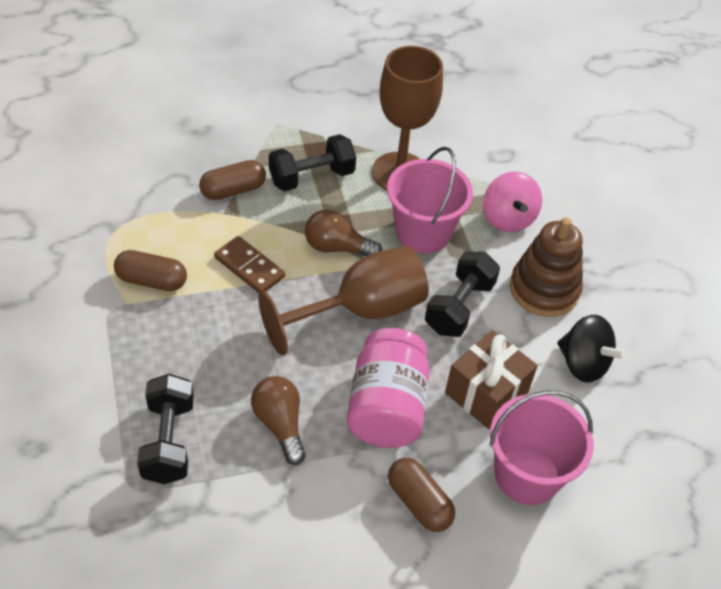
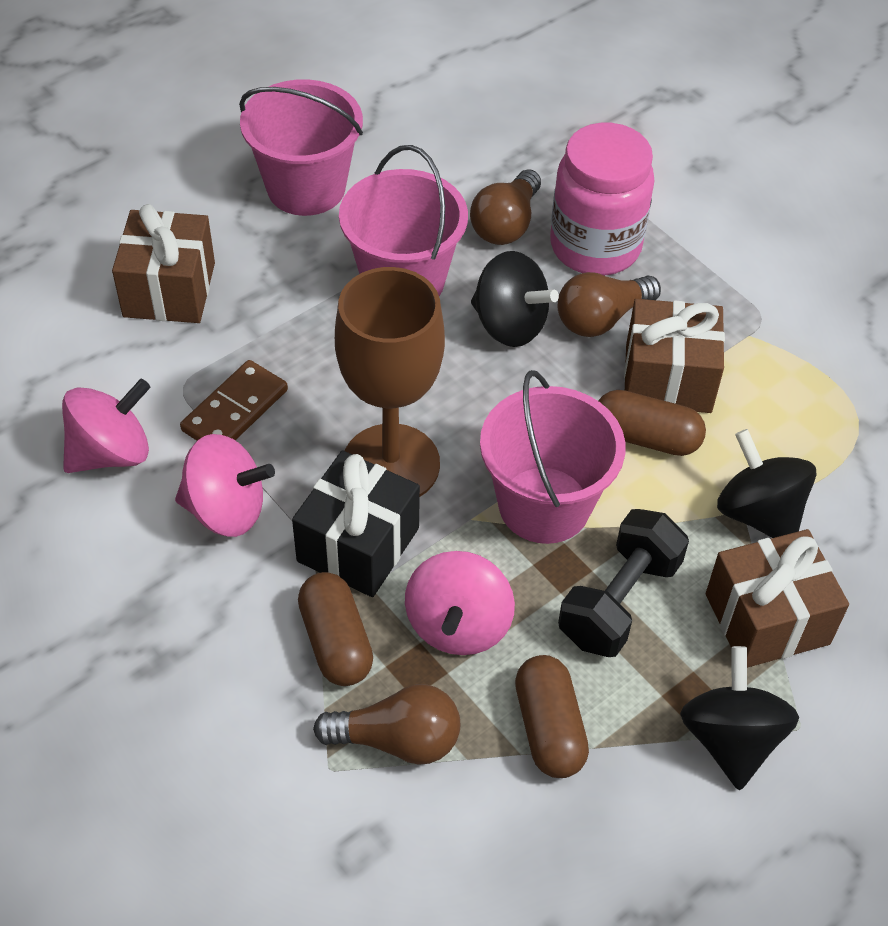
black dumbbell: [137,374,194,484] [269,134,356,191] [425,251,500,337] = 3 -> [558,509,689,657] = 1
black gift: none = 0 -> [292,450,420,597] = 1
black spinning top: [558,315,627,383] = 1 -> [471,251,559,347] [680,646,799,790] [717,429,816,538] = 3
brown gift: [445,330,538,429] = 1 -> [112,204,215,323] [624,299,725,413] [706,529,849,668] = 3
brown goblet: [258,246,429,356] [372,46,443,190] = 2 -> [335,267,445,496] = 1
brown light bulb: [251,376,306,465] [305,210,382,256] = 2 -> [313,684,460,765] [470,169,541,245] [558,272,661,337] = 3
brown stacking toy: [510,217,583,317] = 1 -> none = 0
pink bucket: [387,147,473,254] [490,391,594,505] = 2 -> [239,79,363,216] [339,145,468,296] [480,370,625,544] = 3
pink spinning top: [483,172,542,232] = 1 -> [62,379,151,473] [175,434,275,537] [405,551,515,655] = 3

